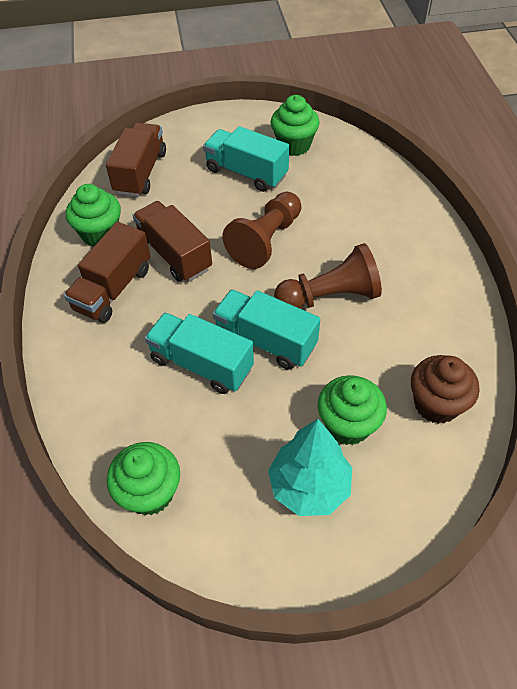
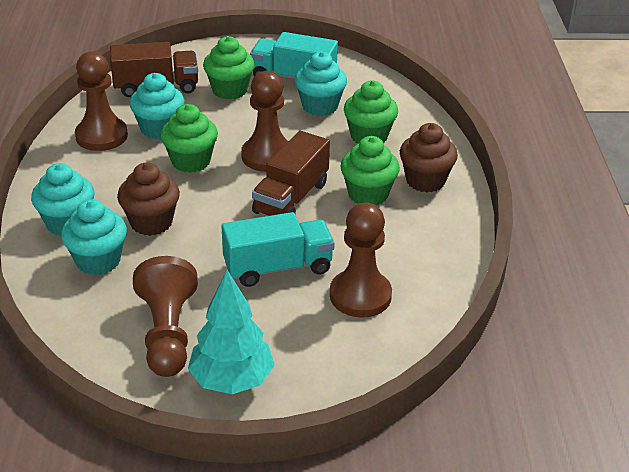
brown cupcake: [411,355,479,424] = 1 -> [117,163,180,236] [400,123,458,192] = 2
brown pawn: [223,192,301,269] [274,243,382,309] = 2 -> [75,51,128,151] [133,256,198,377] [241,71,288,172] [330,203,392,318] = 4
brown truck: [64,222,150,323] [106,123,166,197] [133,201,212,282] = 3 -> [110,42,198,97] [252,131,330,216] = 2
turquoise cupcake: none = 0 -> [31,163,94,236] [61,199,127,275] [129,73,184,139] [295,52,347,116] = 4
turquoise truck: [145,313,254,394] [203,126,289,192] [213,289,320,370] = 3 -> [222,212,335,287] [250,32,338,79] = 2

